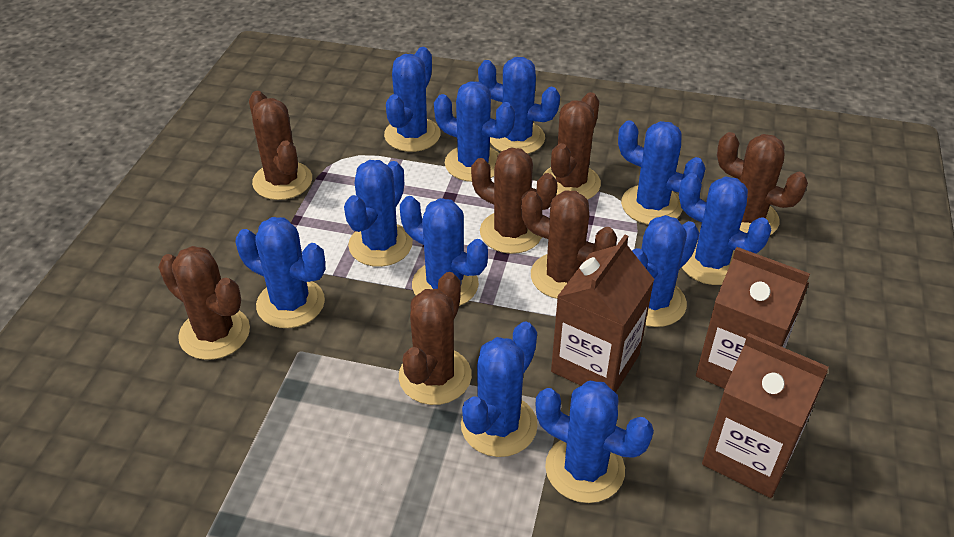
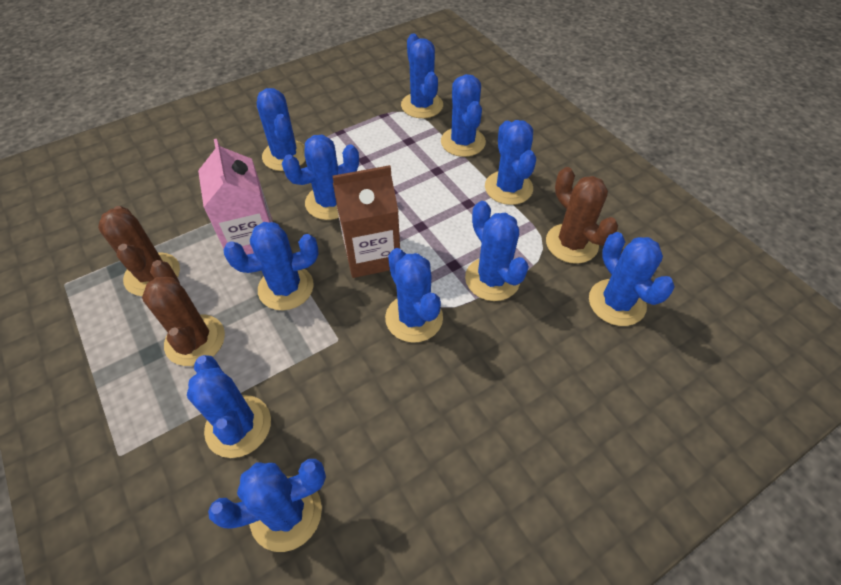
brown cactus: [158,246,250,360] [249,91,312,200] [399,272,472,405] [471,148,558,254] [521,190,617,299] [542,92,601,200] [717,132,808,235] = 7 -> [98,206,180,296] [142,260,225,366] [546,167,618,264] = 3
brown carton: [551,235,655,393] [696,247,810,389] [702,333,829,498] = 3 -> [333,165,400,278] = 1
pink carton: none = 0 -> [198,139,273,254] = 1

